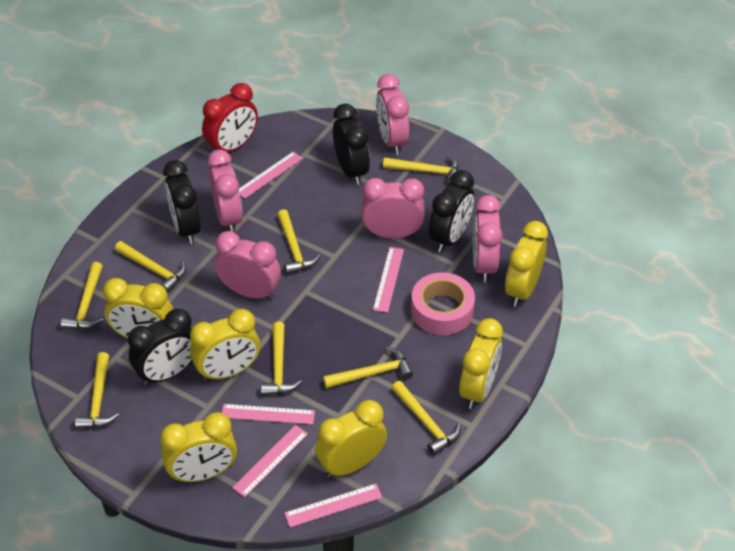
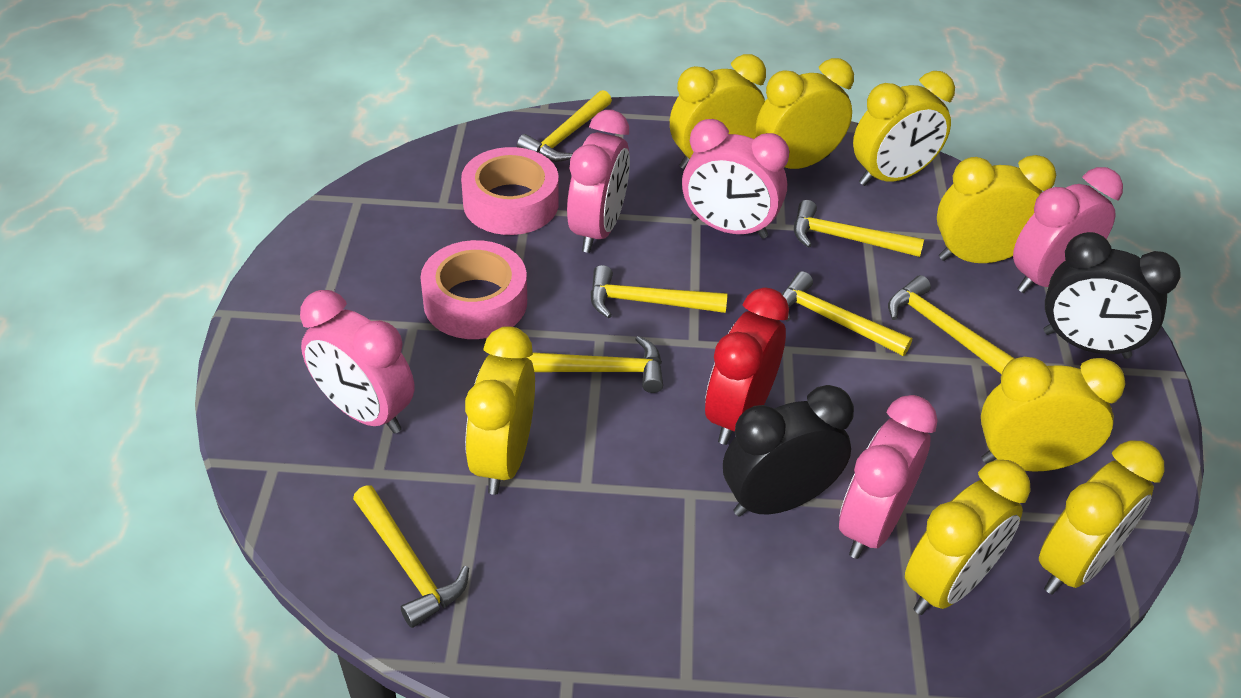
black clock: [128,309,193,385] [163,160,201,244] [333,104,370,185] [429,170,474,253] = 4 -> [723,385,854,517] [1044,232,1181,359] = 2
pink ruler: [222,404,315,425] [232,425,308,497] [239,151,303,198] [284,484,382,528] [373,247,404,313] = 5 -> none = 0
pink tape: [411,272,475,335] = 1 -> [421,240,527,339] [461,147,559,235] = 2
yellow clock: [103,278,173,338] [160,412,237,482] [190,309,260,381] [315,400,387,478] [459,318,503,409] [505,221,548,307] = 6 -> [465,326,535,495] [670,54,766,169] [756,58,854,169] [853,71,955,186] [905,460,1031,615] [937,155,1056,263] [981,357,1126,472] [1039,440,1165,595] = 8
yellow hammer: [61,262,103,329] [75,352,119,429] [115,241,186,293] [261,322,302,396] [277,209,320,275] [323,347,413,389] [383,156,459,184] [391,381,460,456] = 8 -> [353,485,469,628] [517,90,612,162] [526,336,663,393] [590,265,728,318] [782,271,912,356] [794,200,924,257] [888,275,1015,374] = 7

